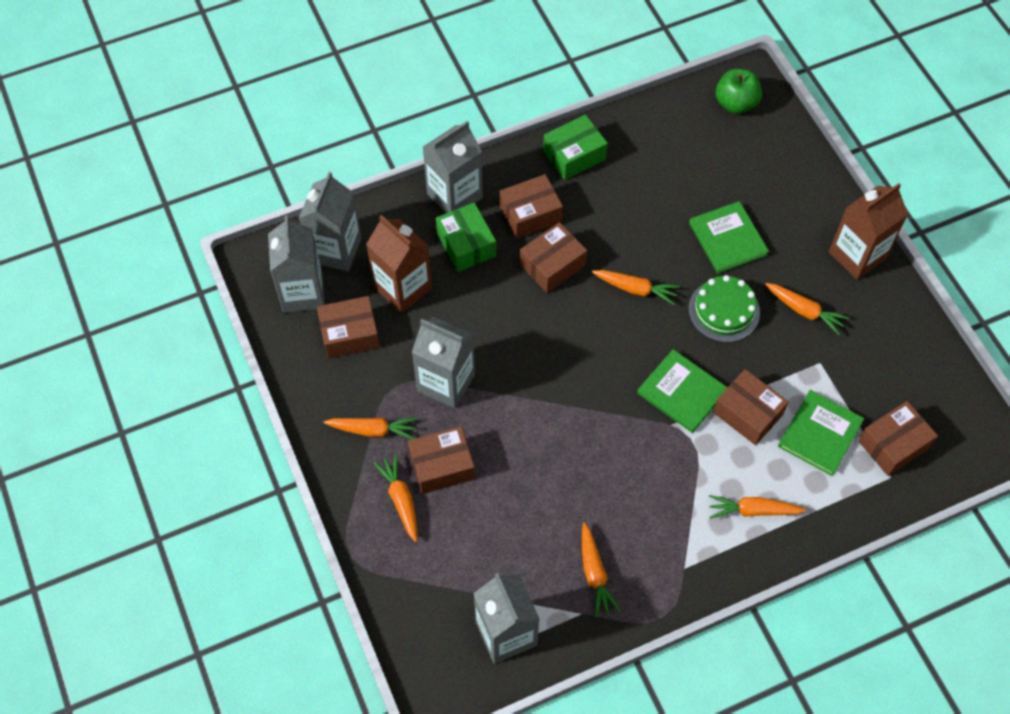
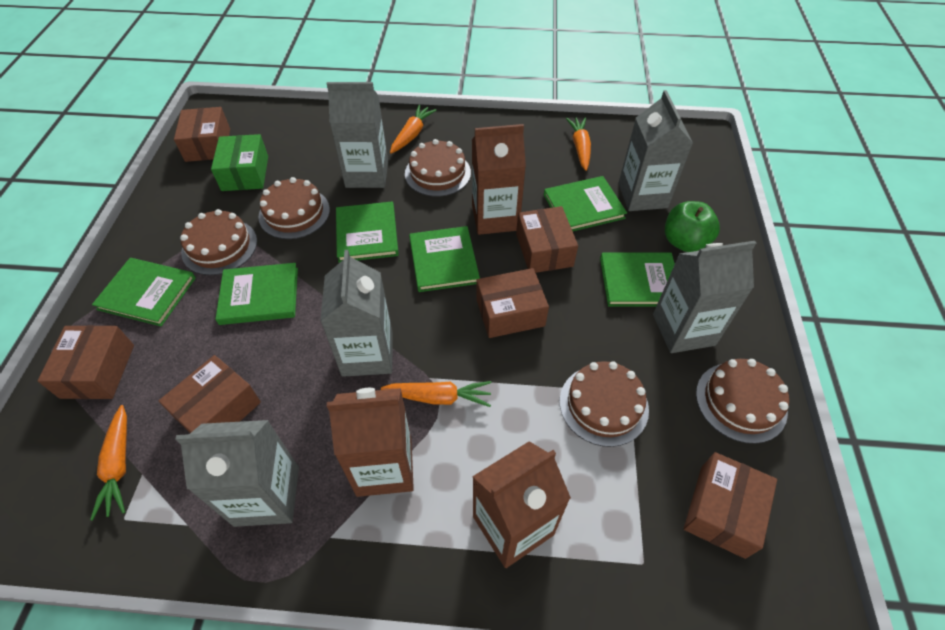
brown cake: none = 0 -> [180,209,257,275] [258,177,330,239] [405,139,471,196] [560,361,649,447] [696,359,789,444] = 5
brown carton: [366,215,432,313] [829,183,908,280] = 2 -> [327,388,414,497] [472,124,526,235] [472,441,571,568] = 3
green book: [637,349,728,433] [689,201,769,274] [778,390,864,476] = 3 -> [92,258,196,326] [215,263,298,325] [336,202,399,263] [409,226,480,292] [544,176,627,231] [600,253,675,307] = 6
green box: [436,202,496,272] [543,115,608,180] = 2 -> [211,134,268,191] = 1
green cake: [688,275,760,342] = 1 -> none = 0
orange carrot: [323,418,417,439] [373,454,417,542] [582,522,621,618] [592,270,680,305] [709,495,806,519] [765,283,850,335] = 6 -> [90,405,127,521] [381,381,492,407] [390,105,436,154] [566,117,591,171] = 4

